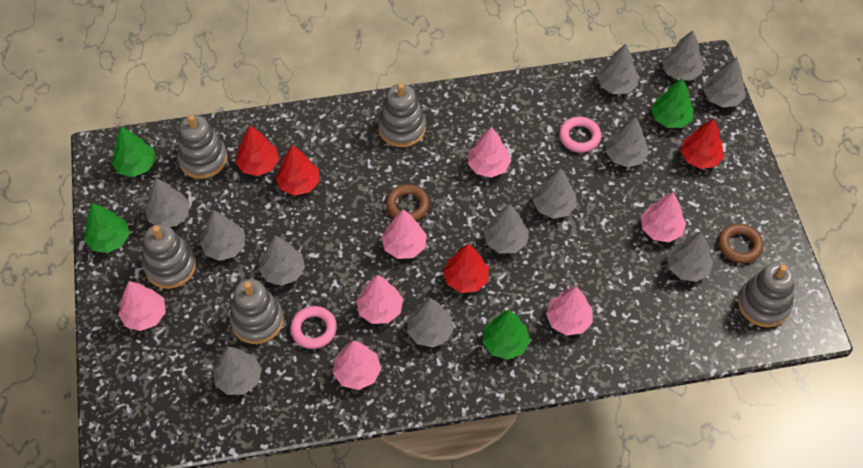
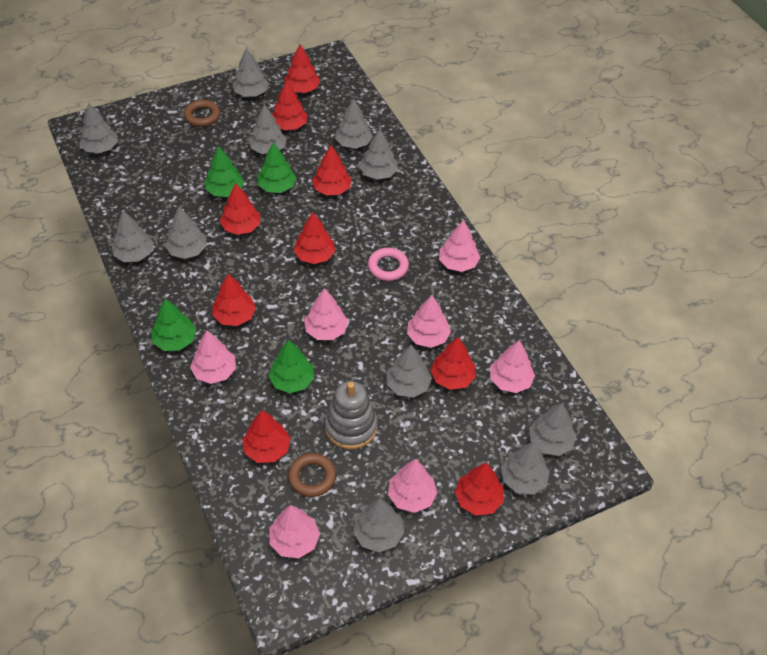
grey stacking toy: [143,224,196,289] [177,115,227,179] [229,279,284,344] [378,83,426,147] [738,262,794,327] = 5 -> [325,381,378,449] = 1
grey tree: [145,178,190,227] [200,210,245,261] [213,347,262,395] [259,235,305,286] [407,298,454,347] [484,204,529,253] [533,168,577,219] [597,44,638,94] [605,117,649,167] [662,30,703,81] [667,232,713,282] [703,57,746,107] = 12 -> [79,103,118,154] [112,211,154,262] [165,207,207,259] [232,48,269,97] [249,104,287,154] [335,98,373,149] [353,499,404,552] [359,129,398,180] [387,345,432,398] [501,442,550,495] [529,403,577,456] = 11
pink ring: [290,306,337,349] [559,117,601,152] = 2 -> [368,248,409,281] = 1
red tree: [235,125,279,176] [276,145,319,196] [443,244,489,293] [680,118,724,169] = 4 -> [212,274,256,326] [220,183,260,235] [242,410,290,463] [272,80,308,130] [285,44,320,93] [294,212,335,264] [312,145,351,195] [430,337,476,390] [455,463,504,516] = 9

